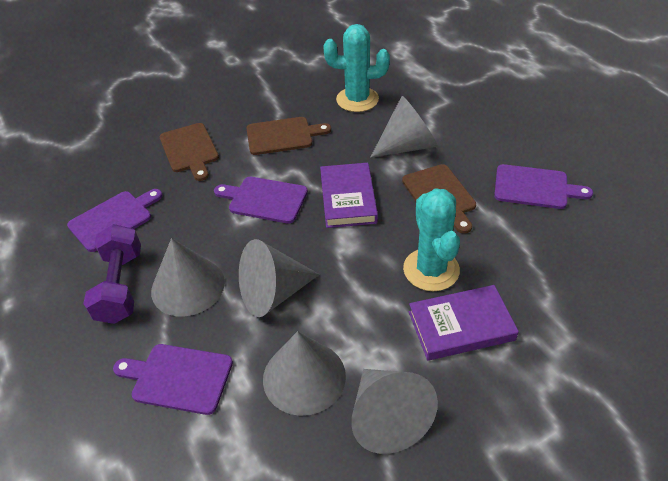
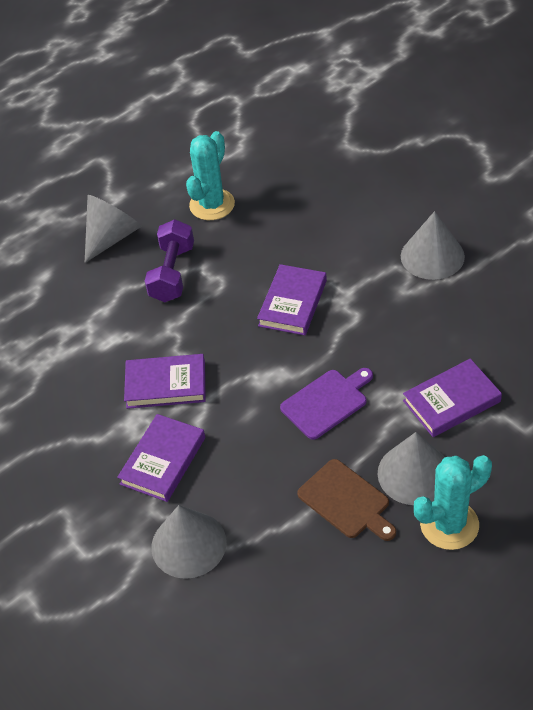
brown cutting board: [160,123,219,181] [247,117,331,155] [402,164,476,234] = 3 -> [297,459,396,541] = 1
grey cone: [151,238,225,316] [239,239,320,317] [263,331,346,416] [351,369,438,454] [370,96,438,158] = 5 -> [85,195,142,263] [151,505,227,579] [378,432,445,505] [401,211,465,280] = 4
purple book: [320,163,378,228] [409,285,519,361] = 2 -> [117,414,205,502] [124,354,206,409] [257,264,327,335] [403,359,502,437] = 4
purple cutting board: [67,189,163,252] [113,344,233,415] [214,177,308,224] [494,164,593,209] = 4 -> [280,368,373,440] = 1

